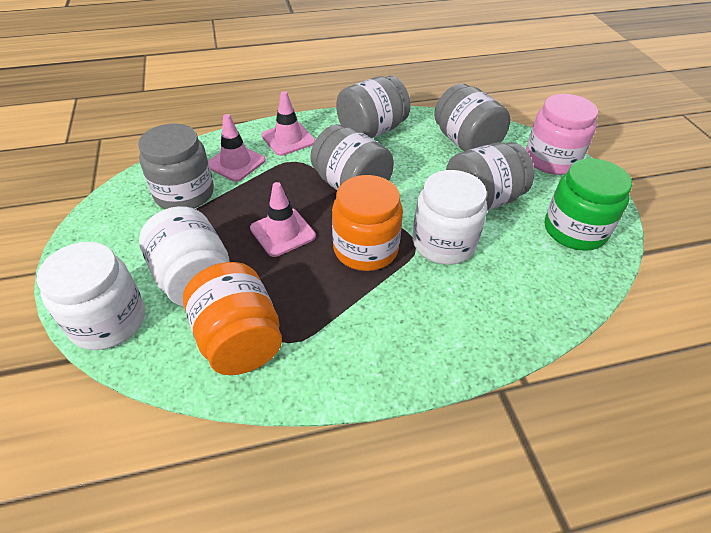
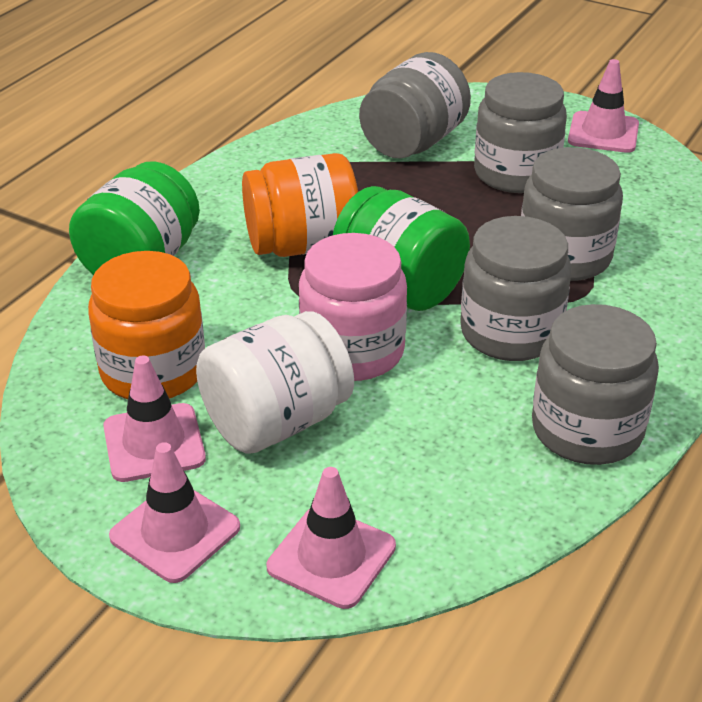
green jar: [545,158,632,251] = 1 -> [69,161,200,275] [333,186,470,311] = 2
pink traffic cone: [208,114,266,182] [250,182,316,257] [262,91,315,156] = 3 -> [103,355,206,482] [109,442,240,583] [266,467,396,609] [568,59,639,153] = 4
white jar: [37,242,145,350] [139,206,230,306] [412,170,487,265] = 3 -> [196,311,354,454] = 1

